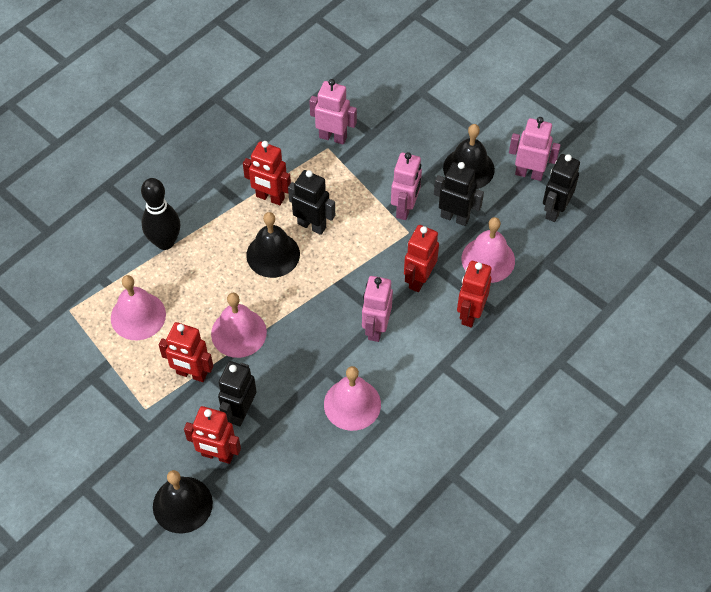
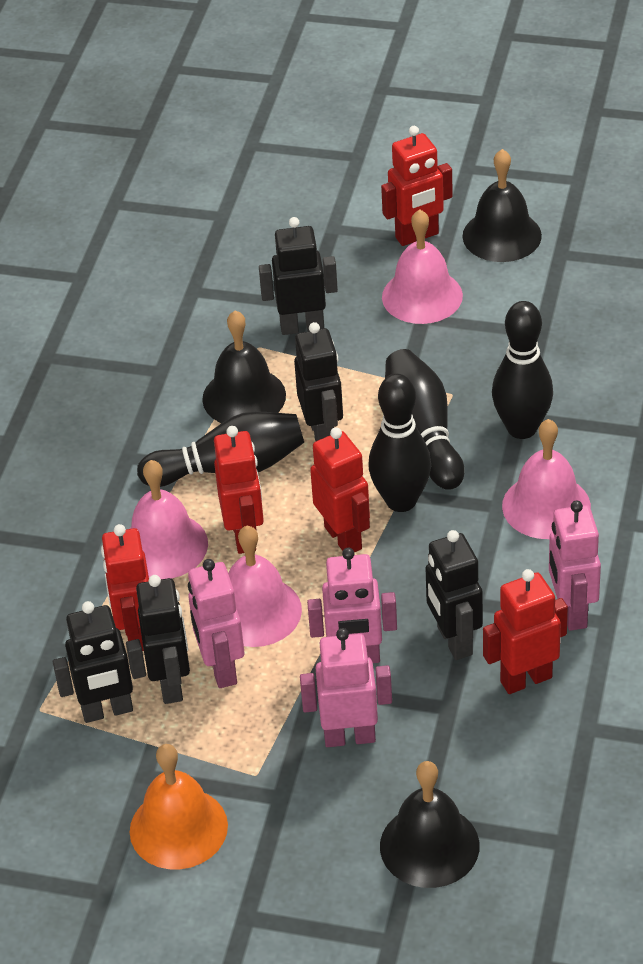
black bowling pin: [141,178,180,250] = 1 -> [137,411,304,487] [368,374,431,512] [385,349,465,490] [492,301,553,439] = 4
black robot: [218,361,257,427] [288,170,335,235] [434,162,484,226] [543,154,580,222] = 4 -> [53,601,146,723] [136,575,190,704] [259,217,338,335] [294,322,343,441] [426,530,483,660] = 5
orange bell: none = 0 -> [130,744,228,870] = 1

